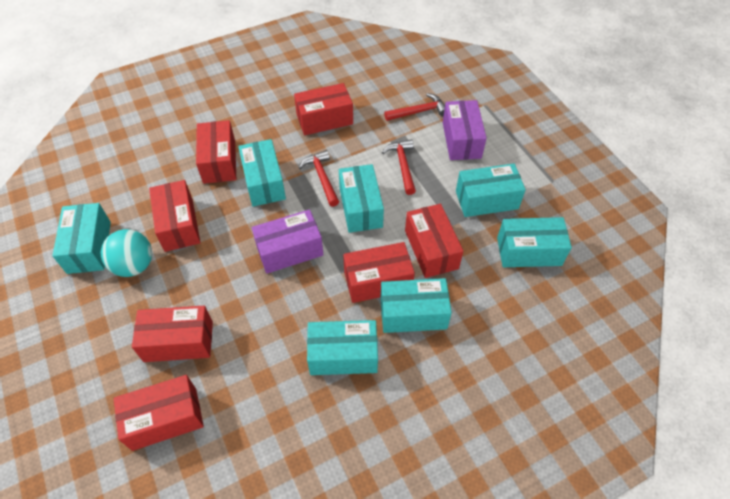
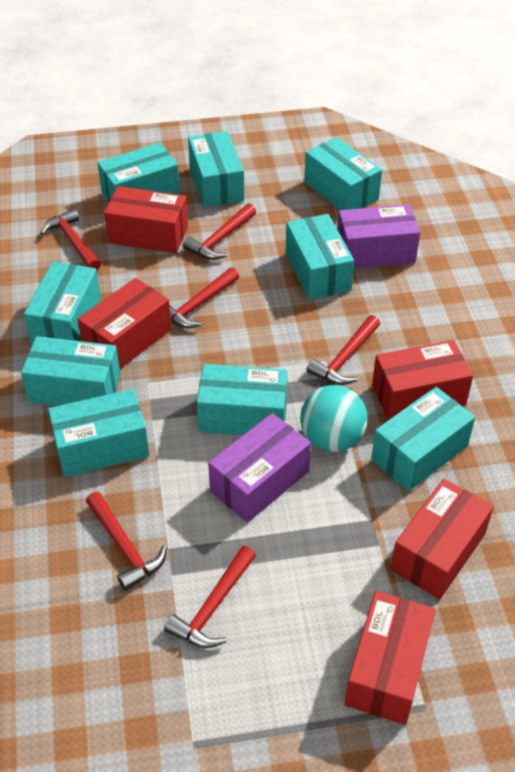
red box: [114,375,204,451] [132,306,213,362] [149,180,200,252] [196,120,236,184] [294,83,353,135] [343,242,415,303] [405,204,463,278] = 7 -> [77,278,172,369] [104,186,188,253] [345,591,436,725] [372,340,473,420] [390,479,494,599] = 5
red hammer: [299,150,339,207] [382,139,416,195] [384,93,445,121] = 3 -> [40,208,101,270] [86,492,167,591] [164,546,256,648] [170,267,239,328] [183,203,256,260] [306,315,380,385] = 6
turquoise box: [52,203,111,274] [238,139,286,207] [307,320,378,375] [339,164,384,233] [380,278,452,333] [456,164,526,217] [497,217,572,267] = 7 -> [21,336,121,406] [24,261,101,344] [48,389,150,477] [97,142,180,202] [188,131,244,207] [197,364,288,435] [286,214,354,300] [304,137,382,210] [371,387,475,491] = 9

